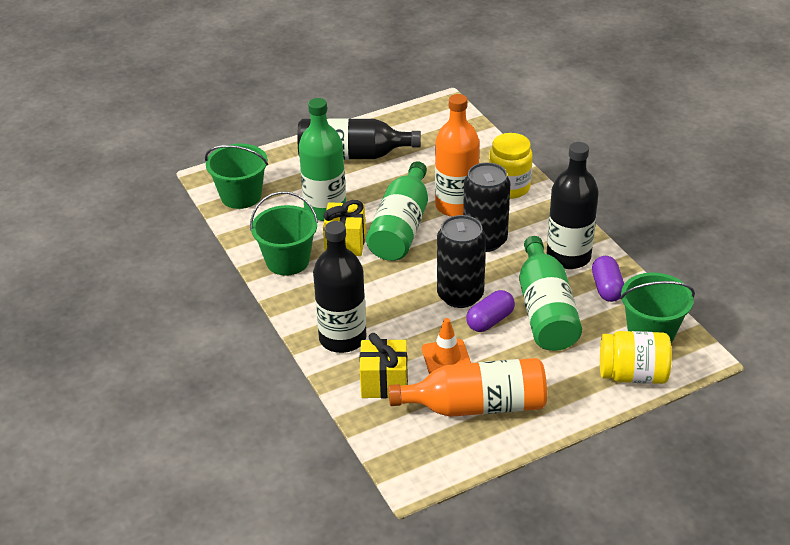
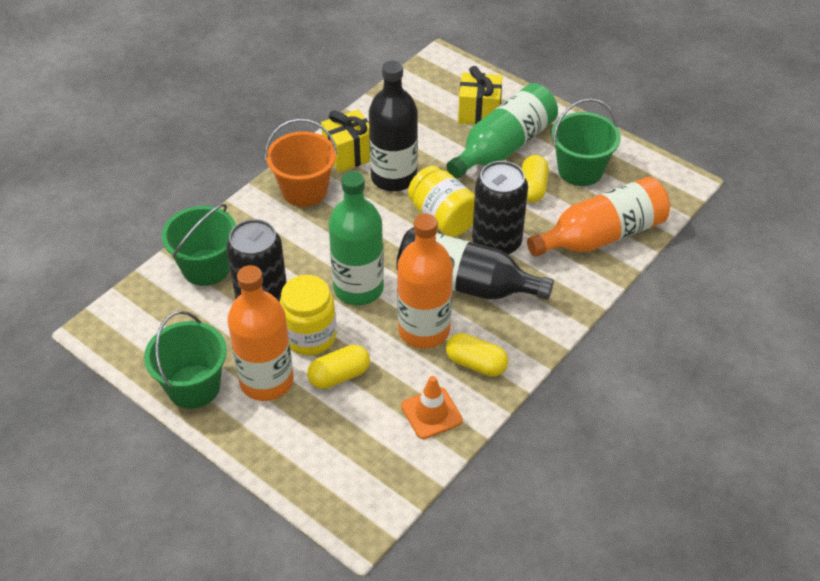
black bottle: [297,118,421,160] [313,221,366,353] [547,142,599,269] = 3 -> [369,60,418,191] [396,227,554,300] = 2
green bottle: [299,98,346,221] [366,161,428,261] [519,236,582,351] = 3 -> [329,171,384,305] [446,83,558,178] = 2
orange bottle: [388,358,547,417] [435,94,480,217] = 2 -> [227,265,293,401] [397,214,453,349] [527,177,670,257] = 3
orange bucket: none = 0 -> [265,119,337,207] = 1
purple capsule: [466,290,515,332] [592,256,624,302] = 2 -> none = 0
yellow capsule: none = 0 -> [307,345,370,389] [446,333,508,377] [521,155,549,203] = 3

